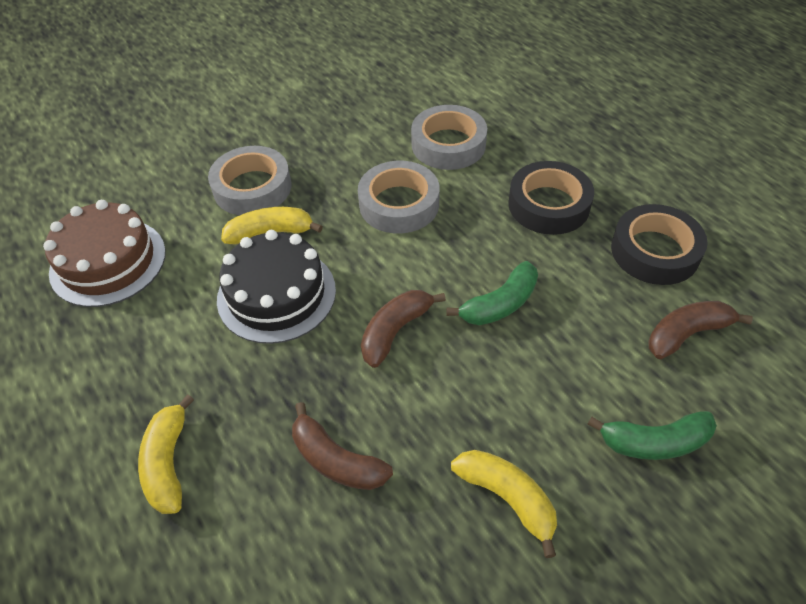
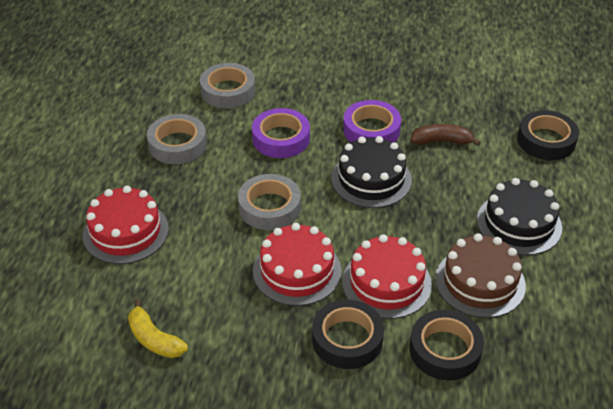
black cake: [217,230,336,344] = 1 -> [331,136,412,208] [477,178,562,255] = 2
black tape: [508,161,594,235] [611,204,708,285] = 2 -> [312,300,384,369] [410,310,484,380] [517,110,579,160] = 3
brown banana: [292,402,393,490] [361,290,446,368] [648,301,753,359] = 3 -> [411,124,481,146] = 1
green banana: [447,261,538,325] [588,411,717,460] = 2 -> none = 0
purple tape: none = 0 -> [252,108,310,158] [343,100,401,143] = 2
red cake: none = 0 -> [83,186,169,264] [253,223,342,306] [342,234,432,319] = 3
yellow banana: [138,394,194,514] [221,207,323,245] [451,450,557,558] = 3 -> [128,299,188,358] = 1

